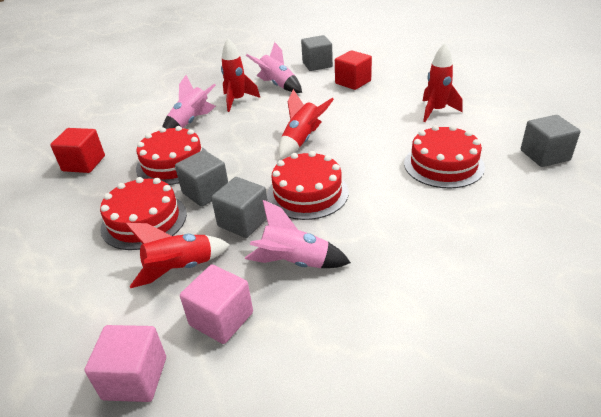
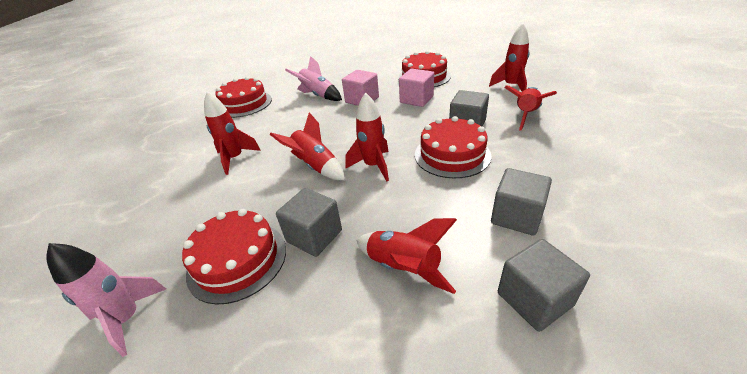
pink rocket: [162,75,216,129] [245,200,351,268] [246,42,302,93] = 3 -> [47,243,166,357] [285,56,342,101] = 2
red cube: [50,128,105,173] [335,50,372,90] = 2 -> none = 0
red rocket: [125,223,230,288] [221,38,260,112] [279,89,334,159] [423,43,463,122] = 4 -> [204,91,261,175] [270,112,345,180] [346,93,389,181] [357,218,457,294] [489,23,530,91] [504,86,557,131] = 6

